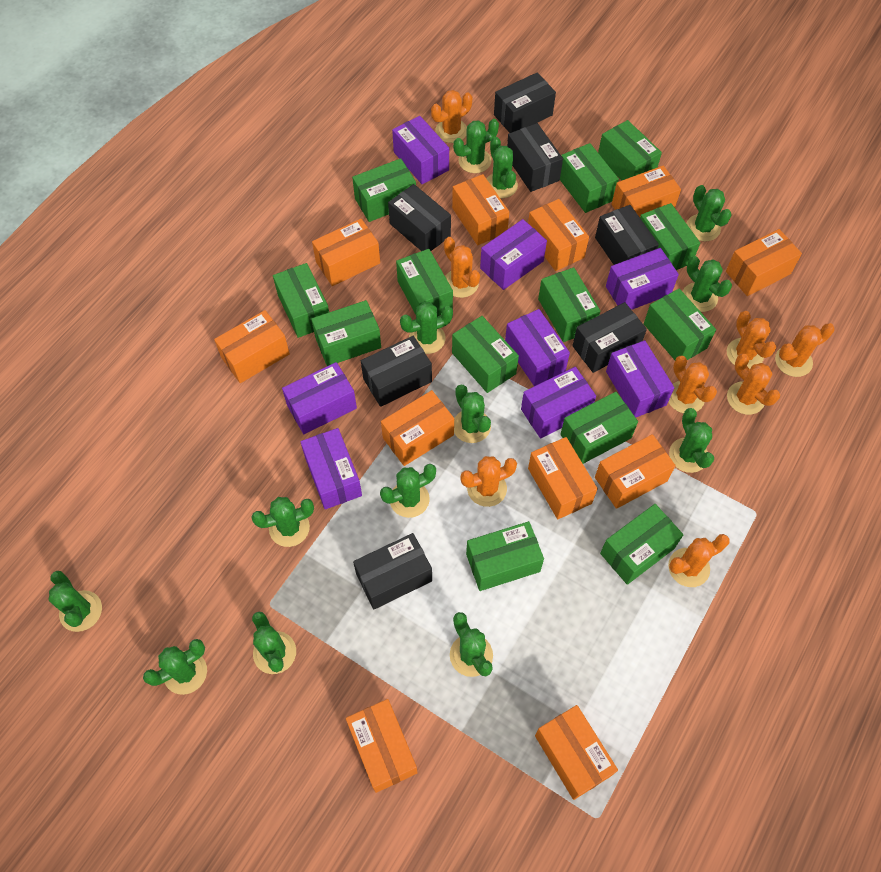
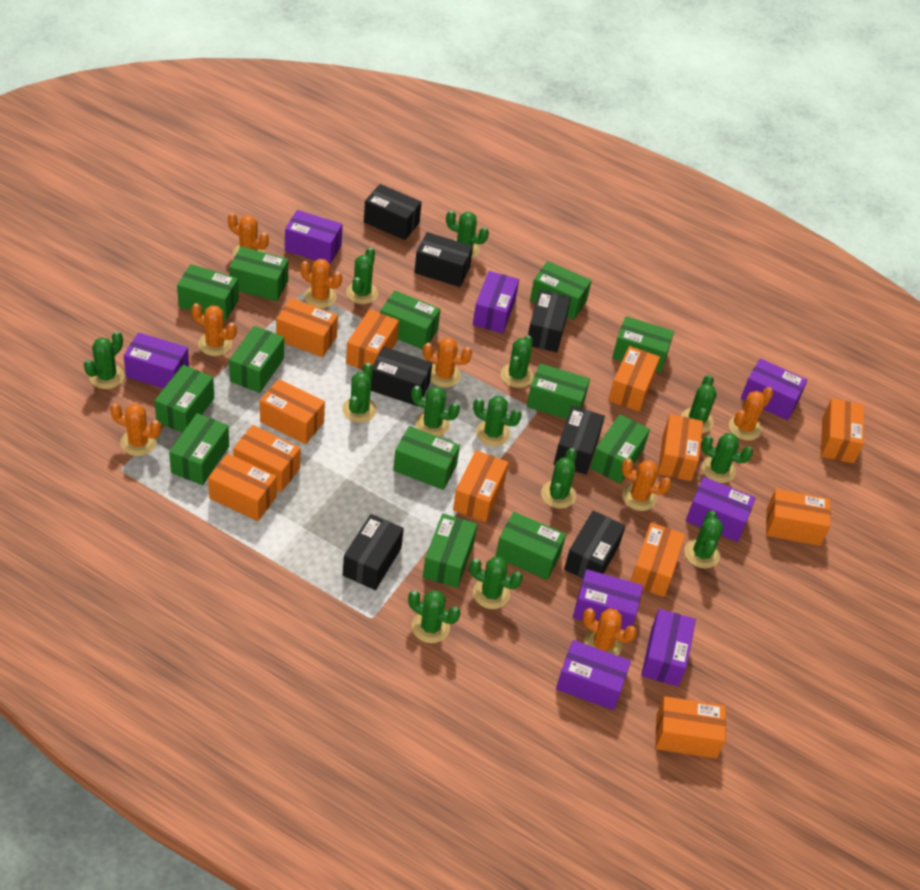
orange box: [214,310,290,383] [312,219,380,286] [346,699,418,793] [381,390,454,466] [452,174,509,245] [528,199,589,271] [528,437,598,519] [535,705,618,800] [595,434,676,509] [611,166,681,217] [726,229,802,296] = 11 -> [208,453,277,521] [233,425,300,492] [260,379,325,444] [276,298,338,358] [346,309,399,370] [453,450,509,522] [608,346,660,412] [630,523,685,597] [655,696,726,759] [658,414,703,481] [766,489,831,546] [821,398,864,464] = 12

